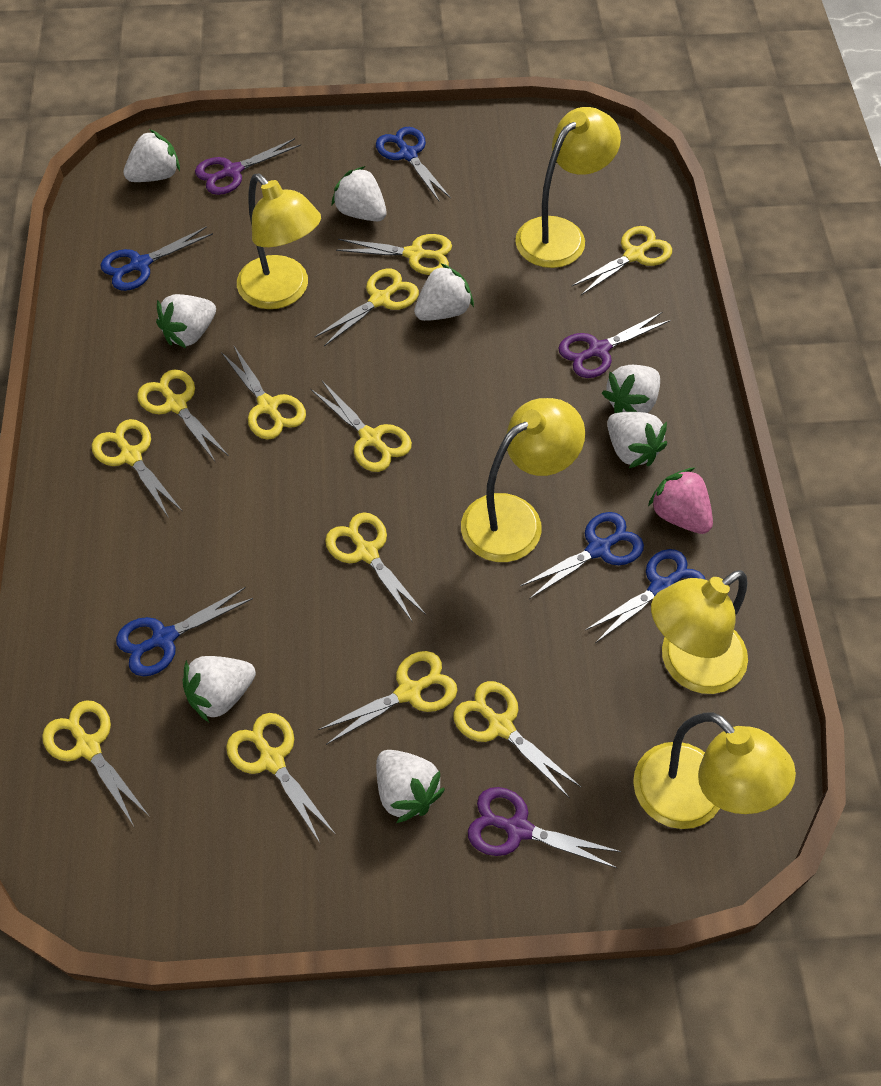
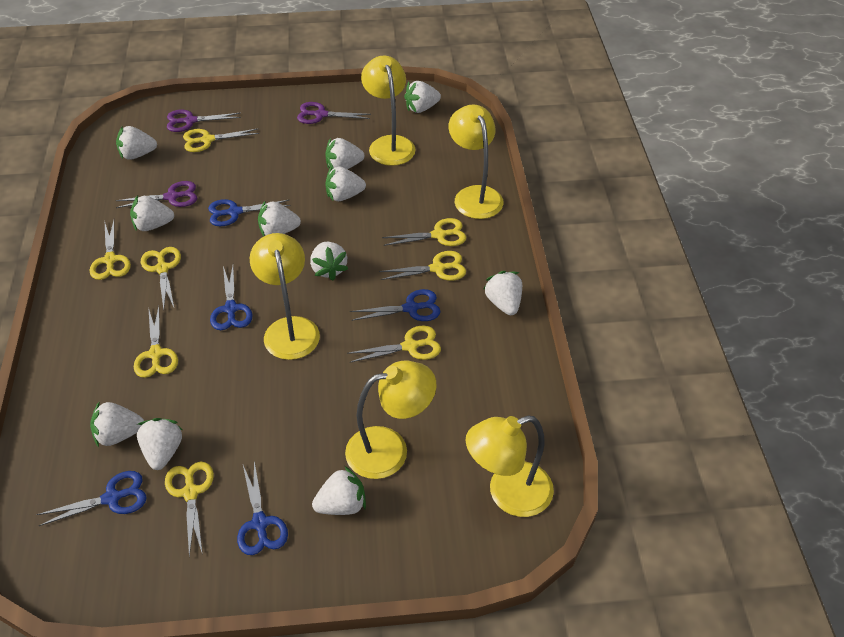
pink strawberry: [648,468,713,534] = 1 -> none = 0
white strawberry: [123,129,180,182] [156,294,216,348] [182,656,256,722] [331,166,386,221] [376,750,445,823] [414,264,474,321] [602,365,660,413] [607,412,667,468] = 8 -> [90,401,144,447] [116,126,157,160] [130,196,174,231] [137,418,182,470] [258,202,301,236] [310,242,348,281] [312,466,366,515] [325,138,365,169] [325,166,366,201] [404,81,441,113] [484,271,522,315] = 11
yellow scissors: [42,700,150,826] [92,419,183,518] [137,370,229,461] [221,346,306,440] [226,713,335,843] [311,381,412,472] [315,269,419,346] [318,651,458,745] [325,513,426,621] [336,234,452,275] [454,681,581,798] [571,226,672,295] = 12 -> [90,221,131,280] [134,306,178,378] [141,247,181,310] [165,462,214,557] [183,129,259,152] [347,325,441,363] [379,251,466,281] [382,218,466,246] = 8

